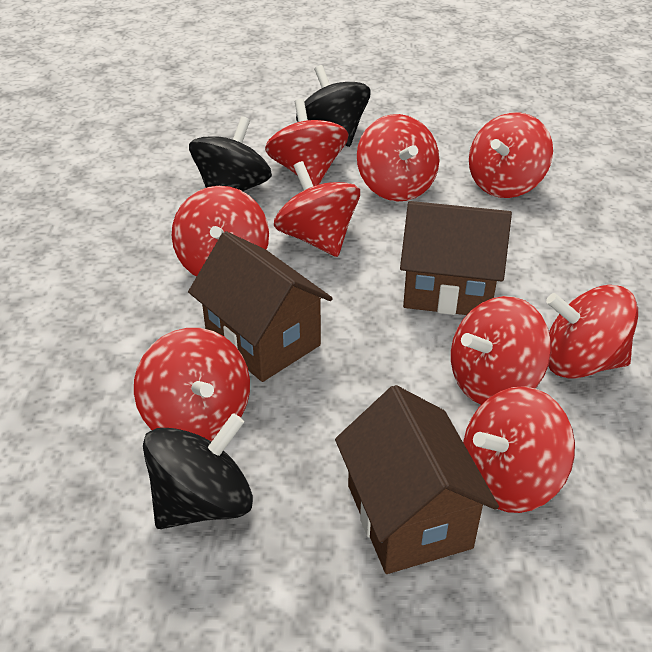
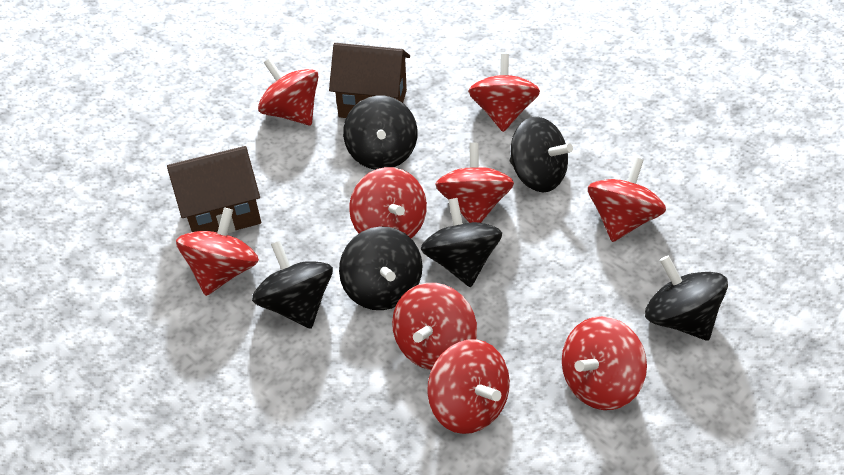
black spinning top: [143,413,253,529] [189,116,272,191] [296,65,370,147] = 3 -> [252,241,333,329] [339,226,423,310] [343,95,418,170] [421,198,502,287] [510,117,573,192] [645,256,728,341] = 6
brown house: [188,231,333,382] [335,385,499,574] [400,201,512,315] = 3 -> [167,146,261,234] [329,43,410,118] = 2

